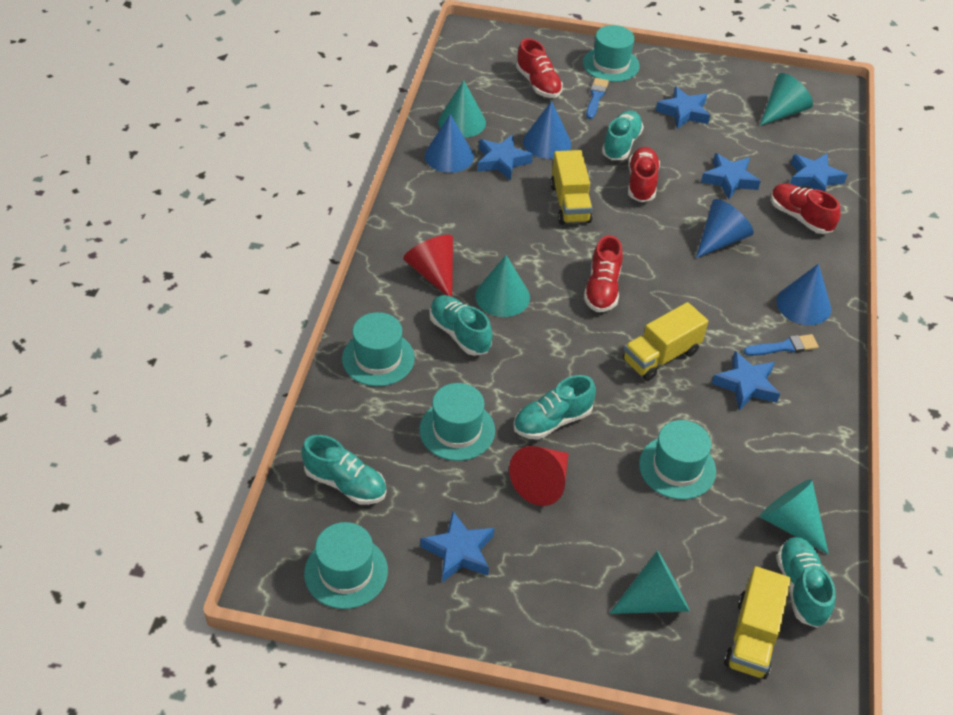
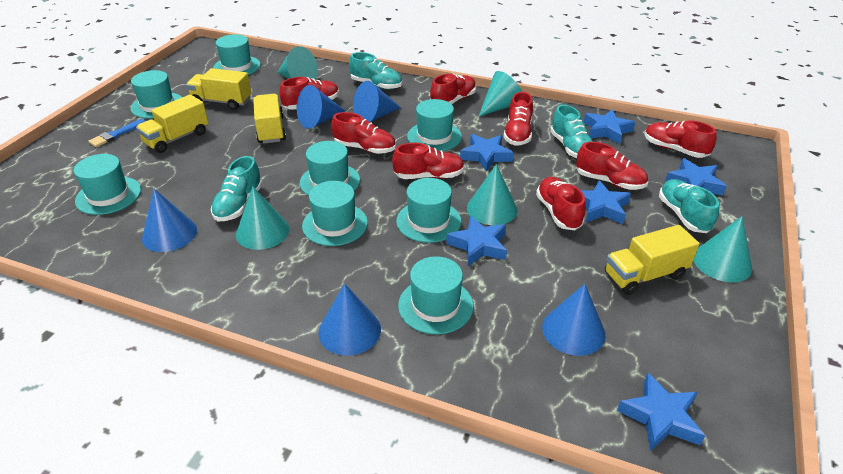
blue brush: [586,78,609,119] [744,334,819,356] = 2 -> [88,119,146,147] = 1
blue cone: [425,114,474,173] [523,101,571,159] [696,199,754,258] [777,264,831,325] = 4 -> [142,189,197,252] [297,85,345,129] [318,283,381,356] [353,81,401,122] [542,284,605,356] = 5
red cone: [403,235,453,297] [509,446,569,506] = 2 -> none = 0
red shoe: [516,38,563,98] [584,235,623,312] [628,147,660,202] [771,183,840,234] = 4 -> [279,77,339,110] [331,112,396,154] [392,143,465,179] [430,74,476,104] [503,92,533,146] [536,177,586,230] [576,142,648,190] [645,120,717,158] = 8
turquoise hat: [304,522,388,609] [342,312,415,386] [419,383,495,461] [583,25,640,82] [639,420,716,500] = 5 -> [73,154,141,215] [131,70,182,119] [213,34,261,75] [300,141,360,196] [302,181,368,246] [396,178,461,243] [398,256,474,334] [407,99,462,151] = 8
turquoise shoe: [301,435,386,505] [430,295,492,356] [513,375,596,440] [602,110,644,160] [776,537,836,628] = 5 -> [211,156,263,221] [349,52,402,89] [550,104,593,158] [659,179,719,233] = 4
yellow truck: [550,150,593,225] [623,302,708,381] [724,566,791,679] = 3 -> [136,94,209,153] [186,68,252,110] [253,94,286,144] [605,225,700,295] = 4

